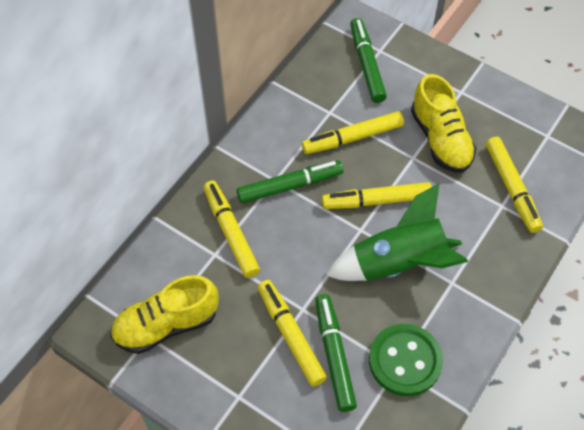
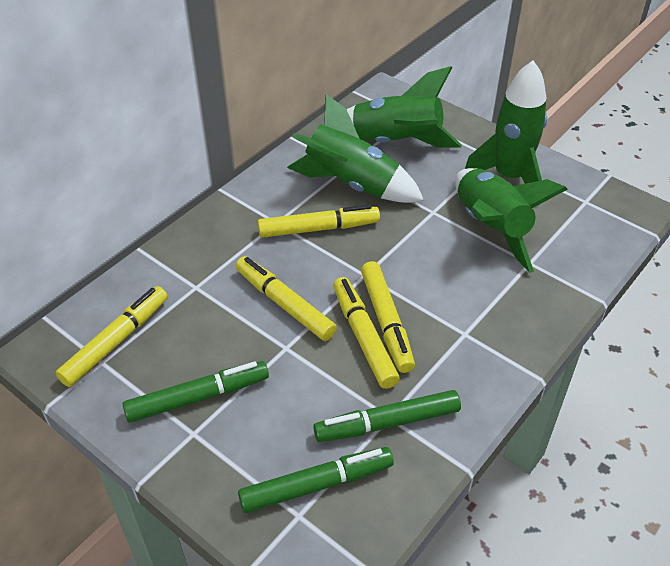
green button: [369,324,443,396] = 1 -> none = 0
green rocket: [325,184,468,281] = 1 -> [287,93,424,203] [346,66,462,148] [455,168,568,273] [465,60,547,206] = 4
yellow shoe: [110,275,219,354] [411,74,476,173] = 2 -> none = 0

